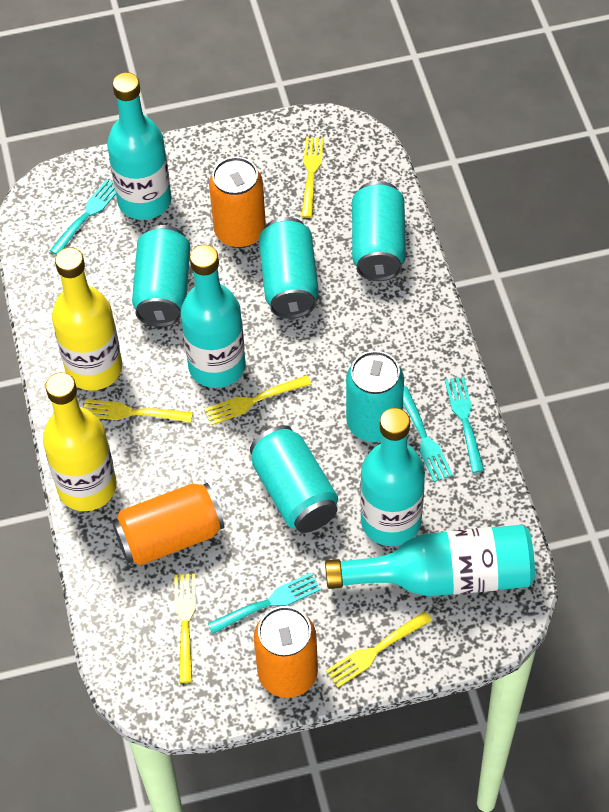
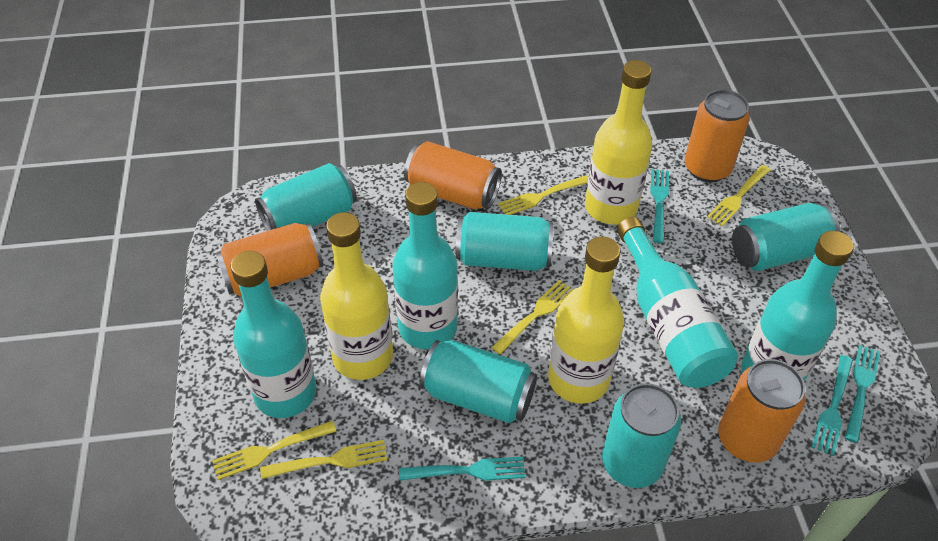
orange can: [112,483,225,566] [209,157,266,248] [254,606,318,698] = 3 -> [216,223,323,297] [404,141,502,209] [685,89,750,182] [718,359,806,463] = 4
yellow bottle: [43,372,117,511] [52,247,122,391] = 2 -> [320,212,393,380] [548,236,624,404] [585,60,652,225] = 3

